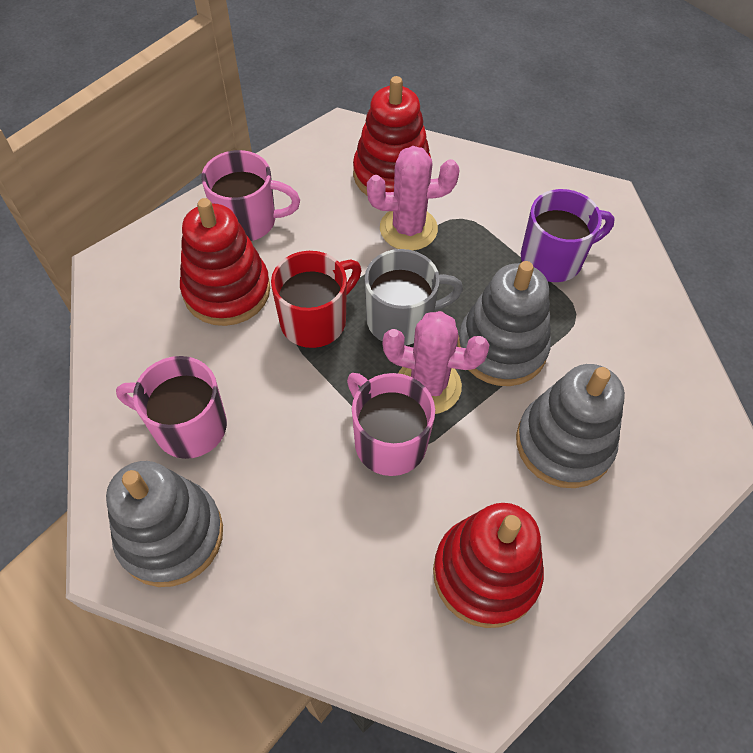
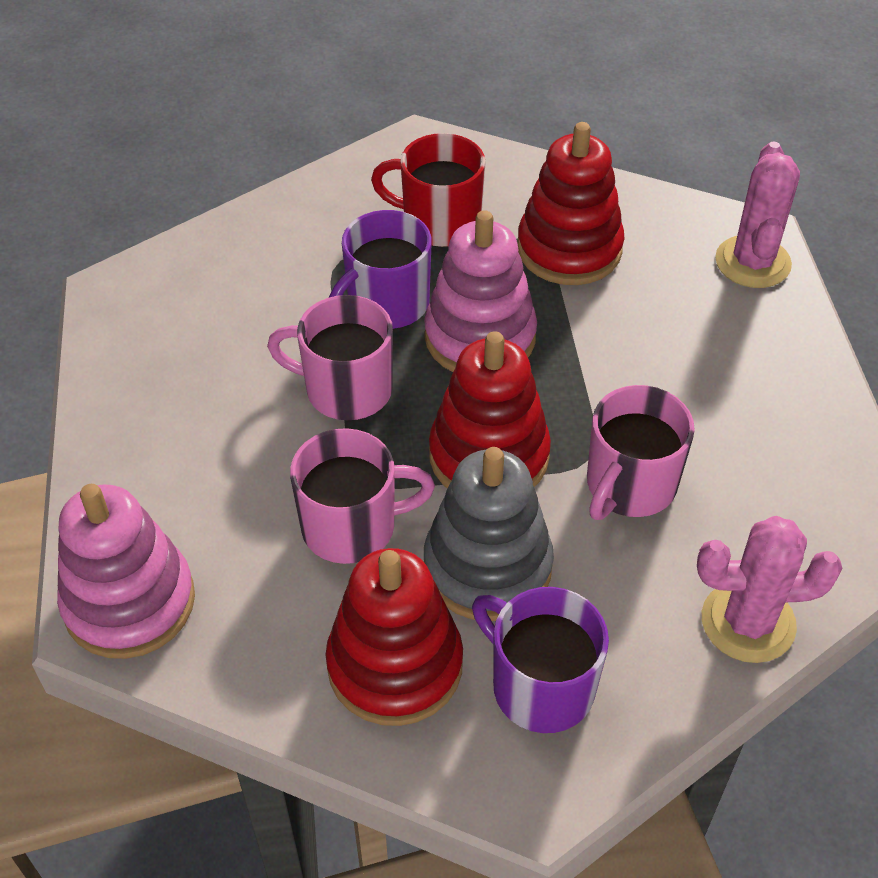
grey mug: [364,249,463,345] = 1 -> none = 0
grey stacking toy: [106,461,223,587] [457,261,551,386] [516,364,625,488] = 3 -> [424,447,554,621] = 1
pink stacking toy: none = 0 -> [57,484,195,659] [424,210,537,372] = 2
purple mug: [521,189,615,282] = 1 -> [329,210,432,329] [472,587,609,733] = 2

